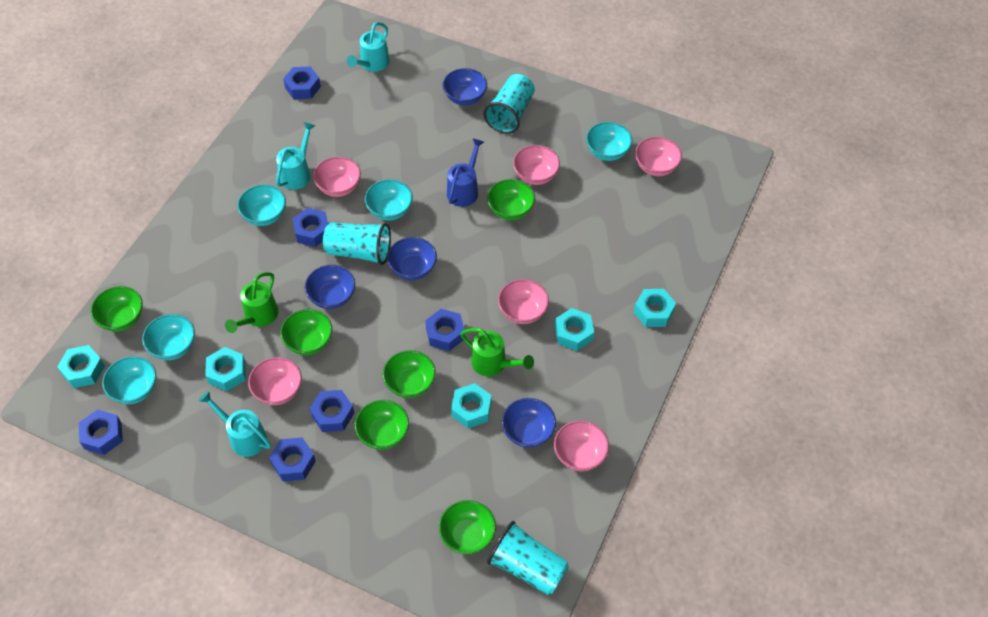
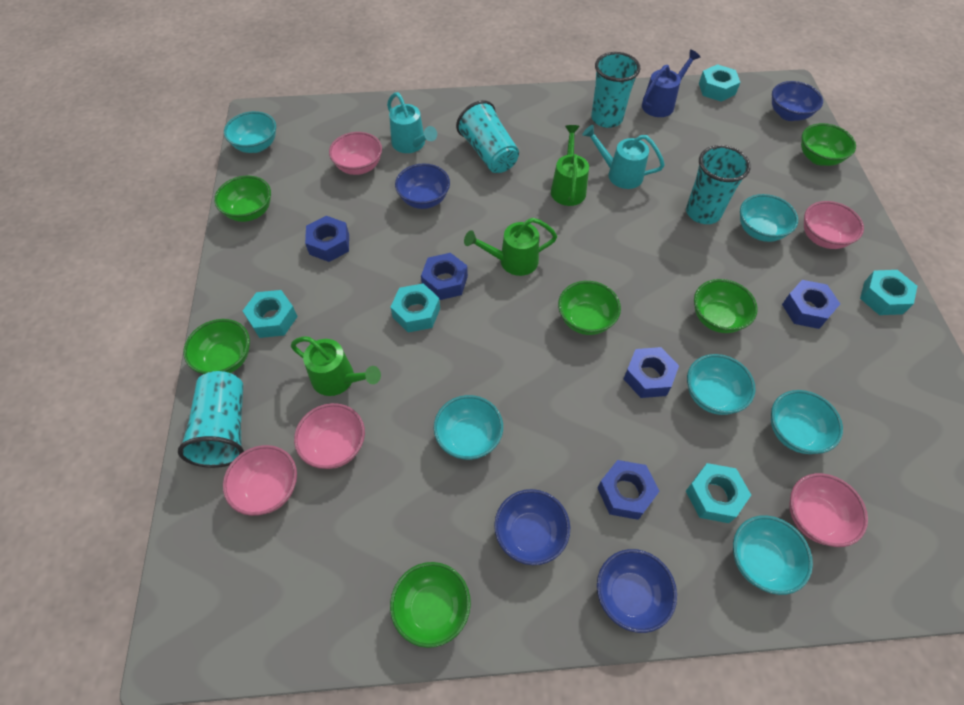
blue nut: [79,409,123,455] [269,437,316,481] [283,66,321,99] [292,208,328,247] [309,390,354,432] [425,309,465,351] = 6 -> [305,216,349,262] [421,253,468,300] [598,460,659,520] [624,347,679,398] [782,280,840,329] = 5
green watering can: [225,272,278,333] [460,328,534,376] = 2 -> [291,336,381,396] [464,218,557,276] [551,125,589,206] = 3
pink bowl: [248,357,302,405] [313,156,361,197] [498,279,549,324] [513,145,560,185] [554,420,609,471] [635,137,682,176] = 6 -> [223,445,297,516] [294,403,365,469] [329,132,382,175] [789,473,868,547] [804,201,864,249] = 5
turquoise bowl: [102,356,156,404] [142,314,195,360] [237,184,286,226] [365,179,413,221] [586,122,632,161] = 5 -> [224,111,276,153] [434,395,503,460] [687,354,756,415] [733,515,813,595] [740,194,798,242] [771,390,843,454] = 6
turquoise cup: [323,222,391,265] [483,74,535,134] [487,521,569,595] = 3 -> [178,371,244,468] [456,100,519,173] [591,52,640,128] [686,145,751,224] = 4
turquoise watering can: [199,391,271,457] [276,122,316,190] [346,22,390,72] = 3 -> [387,92,437,153] [582,125,665,189] = 2

